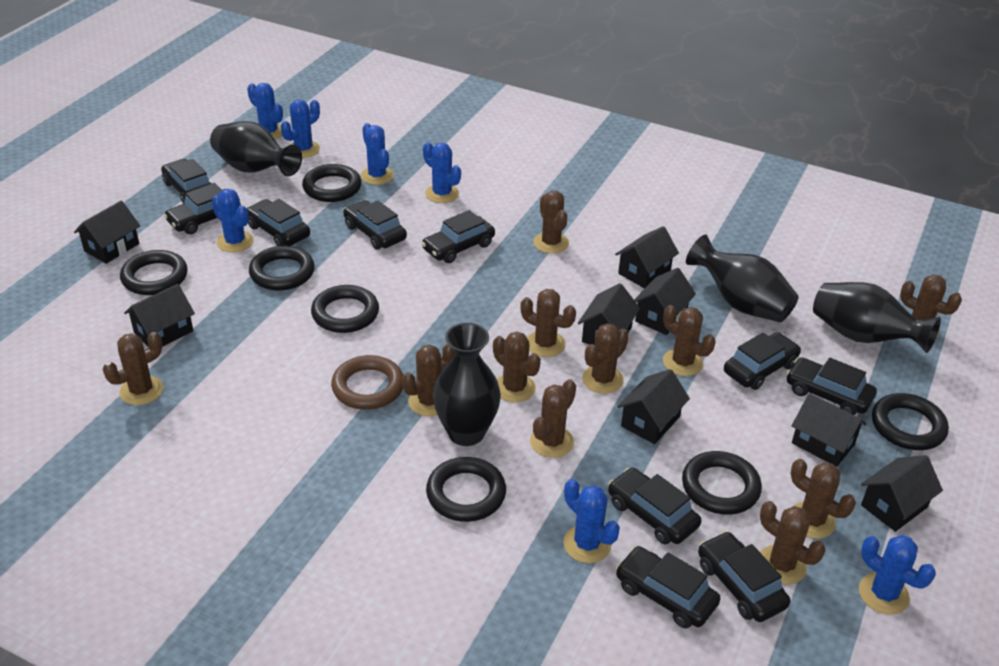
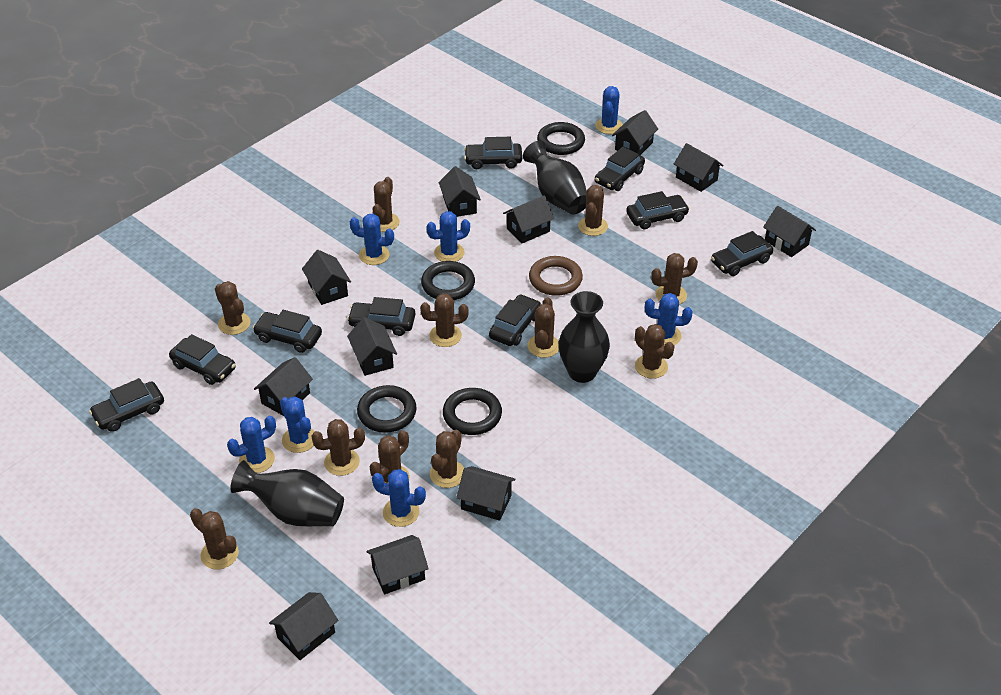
black car: [161,159,212,204] [164,183,241,235] [246,199,310,246] [343,200,407,250] [421,210,495,263] [608,468,701,544] [616,546,721,628] [698,531,790,622] [724,332,801,390] [786,357,877,415] = 10 -> [89,378,164,432] [169,334,236,385] [253,310,322,353] [347,297,415,336] [464,137,522,169] [489,294,541,346] [595,147,645,191] [626,191,690,229] [711,231,773,276] = 9
black house: [74,201,140,264] [124,284,195,347] [578,283,640,345] [615,226,679,289] [617,369,690,444] [634,268,696,335] [792,393,866,467] [861,455,943,532] = 8 -> [254,357,313,416] [269,592,338,660] [302,250,351,305] [347,317,397,376] [367,535,429,594] [439,166,481,217] [456,466,516,521] [503,195,554,243] [612,110,658,155] [674,143,724,192] [763,206,816,257] = 11
black ring: [120,250,188,295] [249,246,315,291] [302,164,361,202] [311,285,379,333] [426,457,506,522] [682,451,762,515] [872,393,949,450] = 7 -> [357,385,416,433] [421,261,475,300] [443,388,502,435] [537,122,585,155] = 4
black vase: [210,121,302,176] [433,323,501,446] [686,235,799,322] [813,282,941,353] = 4 -> [230,460,344,526] [523,141,587,215] [559,291,610,383] = 3

